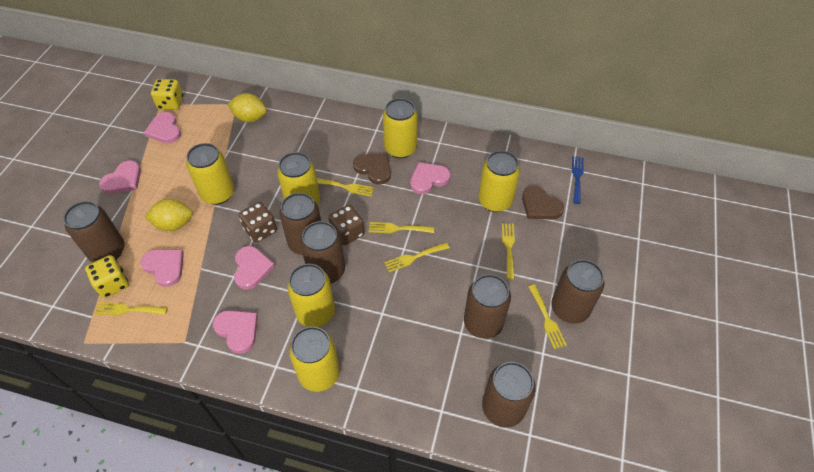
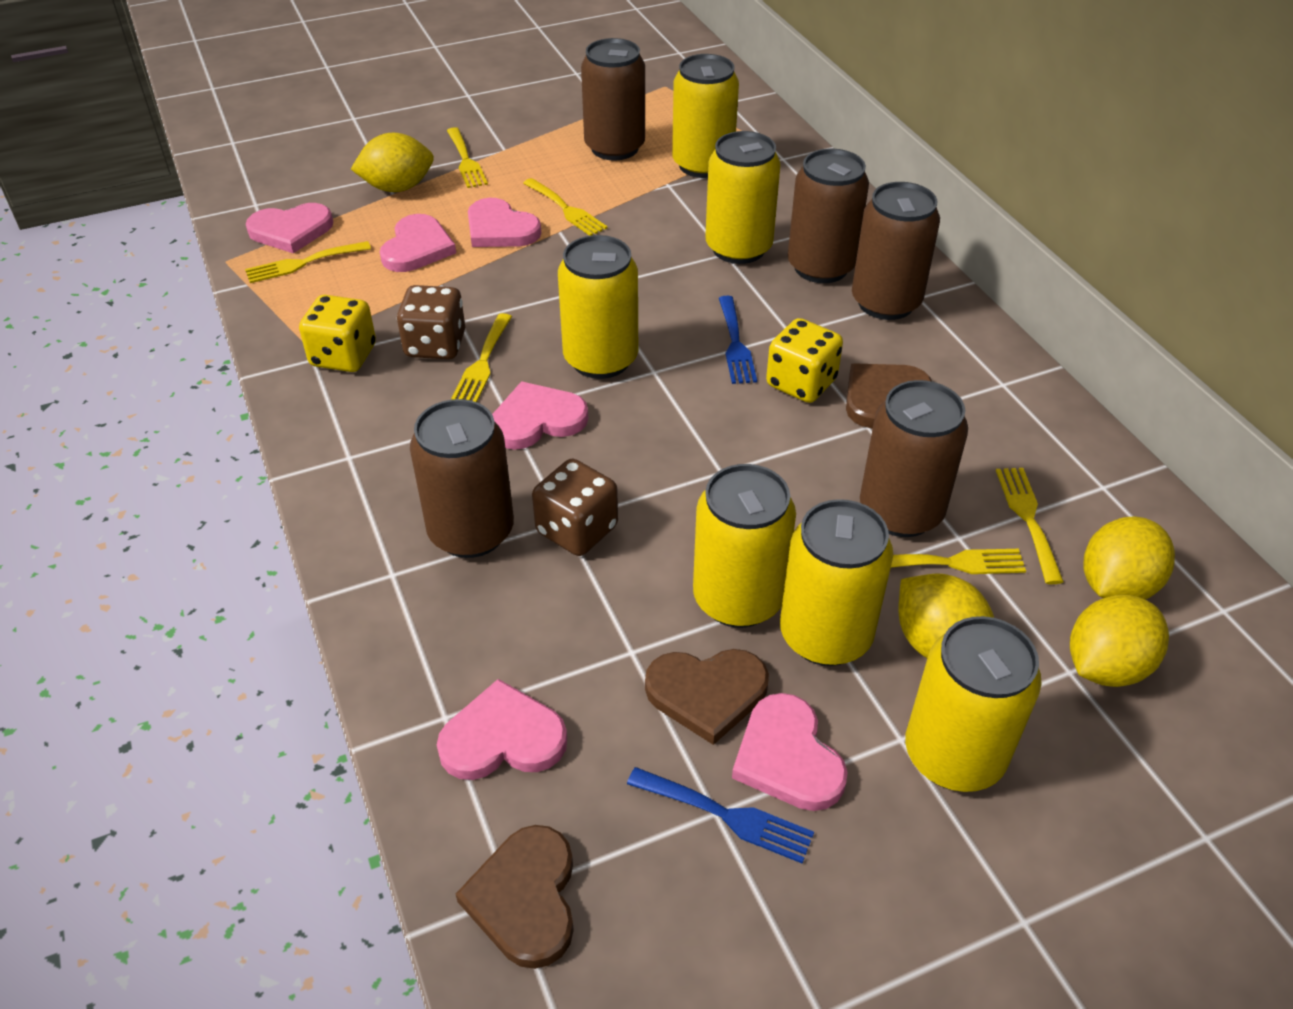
blue fork: [572,156,584,204] = 1 -> [627,767,814,863] [719,296,757,384] = 2
brown can: [63,201,125,262] [279,193,321,255] [300,221,345,284] [464,274,511,339] [482,362,536,428] [551,260,605,324] = 6 -> [410,399,514,558] [581,38,645,160] [788,149,869,283] [852,182,940,320] [860,380,968,537] = 5
brown heart: [353,154,391,185] [522,186,564,219] = 2 -> [456,825,574,969] [645,649,769,745] [846,363,932,429] = 3
yellow lemon: [145,199,193,231] [227,93,267,122] = 2 -> [351,133,434,192] [898,573,994,658] [1070,595,1169,687] [1084,516,1175,599] = 4

